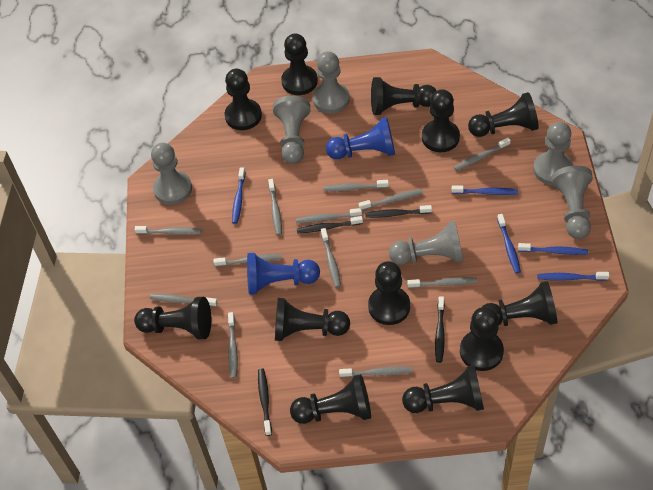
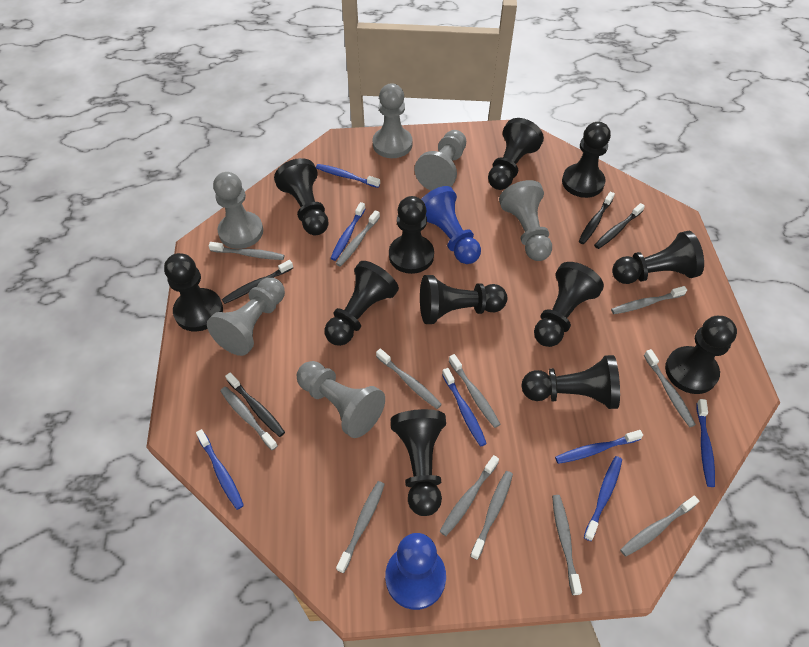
blue toothbrush: [232,167,245,224] [452,185,518,195] [497,214,521,274] [518,243,588,255] [537,272,609,281] = 5 -> [196,429,244,510] [316,164,380,188] [330,202,366,261] [442,368,487,447] [555,430,643,464] [584,456,622,541] [696,399,715,487] = 7

